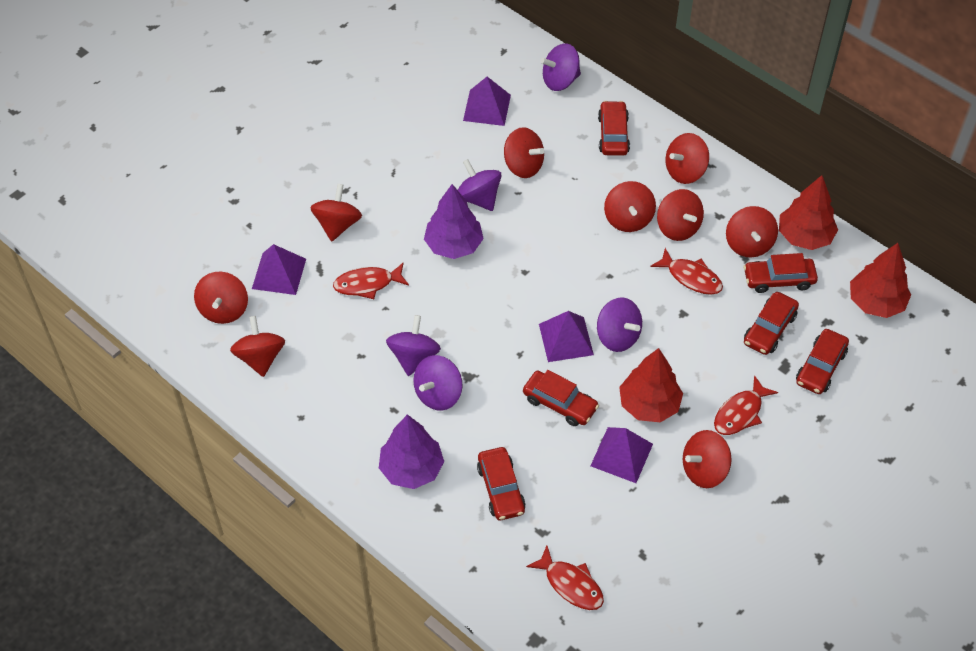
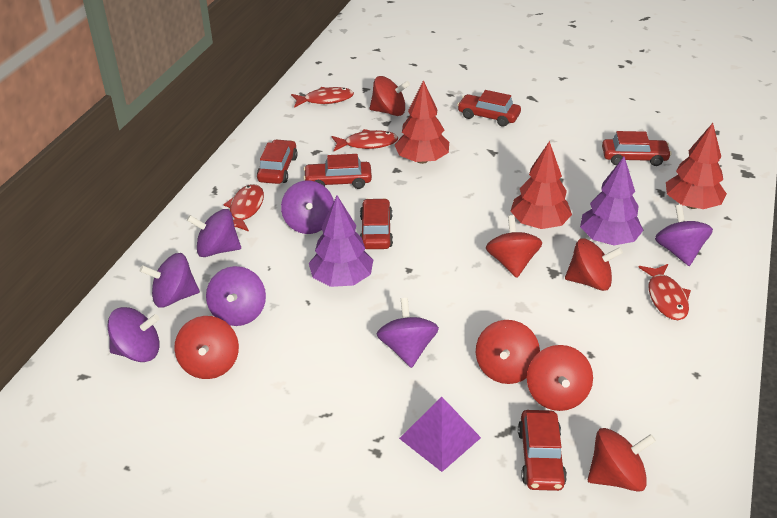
purple pyramid: [252,244,306,295] [463,77,511,126] [539,311,594,362] [591,427,653,483] = 4 -> [399,397,481,472] = 1
purple spinning top: [386,315,441,376] [413,355,463,411] [458,159,502,211] [540,43,581,91] [597,298,642,352] = 5 -> [108,307,160,362] [140,253,200,307] [187,209,241,257] [206,266,266,326] [281,181,334,234] [377,298,439,368] [655,205,713,266] = 7
red spinning top: [194,271,248,324] [230,316,285,377] [310,184,362,242] [504,127,544,178] [604,181,656,232] [657,189,704,241] [665,133,709,184] [683,430,732,488] [726,206,778,258] = 9 -> [174,316,239,379] [370,76,410,116] [476,320,540,384] [486,215,543,278] [527,345,593,411] [565,238,623,291] [588,428,656,492] = 7

